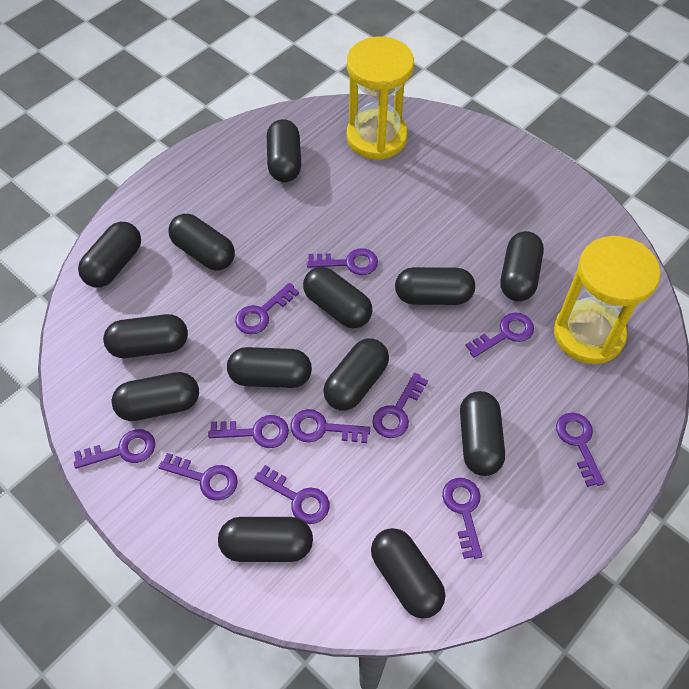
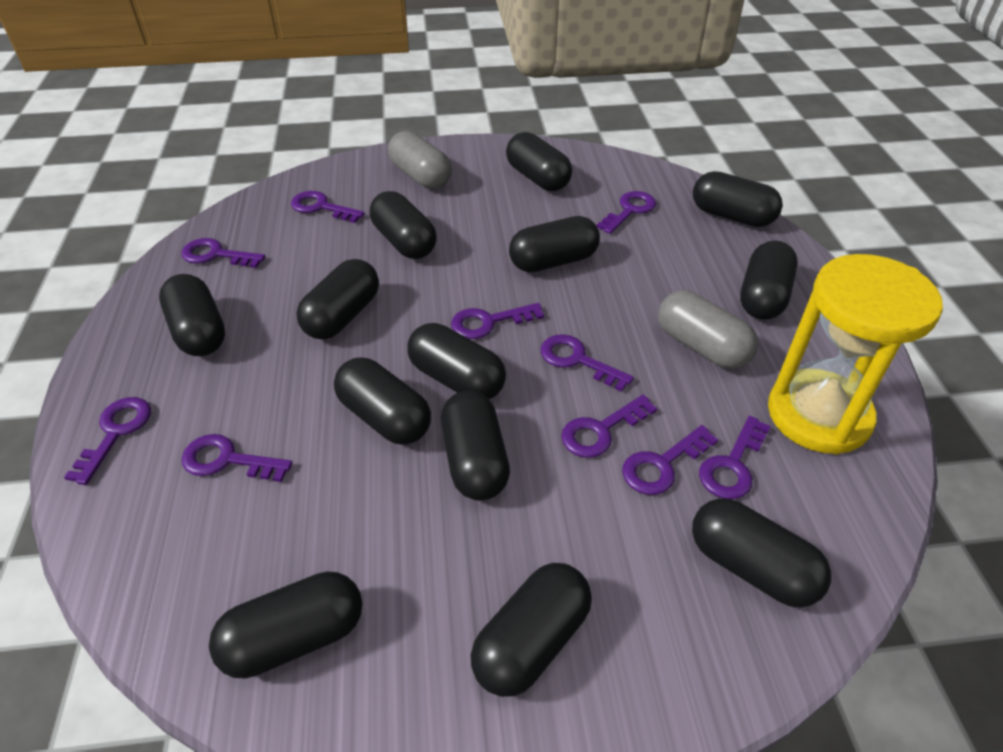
grey capsule: none = 0 -> [388,131,452,189] [658,290,758,369] = 2
purple key: [74,429,155,469] [158,453,238,501] [208,415,289,448] [235,283,299,334] [254,465,329,524] [290,409,370,443] [307,248,378,275] [372,373,428,438] [442,478,482,559] [465,312,534,358] [556,413,605,487] = 11 -> [64,397,151,485] [181,238,265,268] [182,434,292,482] [291,191,365,223] [451,303,544,339] [541,334,634,392] [561,395,657,458] [597,191,656,234] [622,425,718,495] [699,416,771,499] = 10
yellow hourglass: [347,37,414,160] [554,236,660,364] = 2 -> [768,254,943,454] = 1

